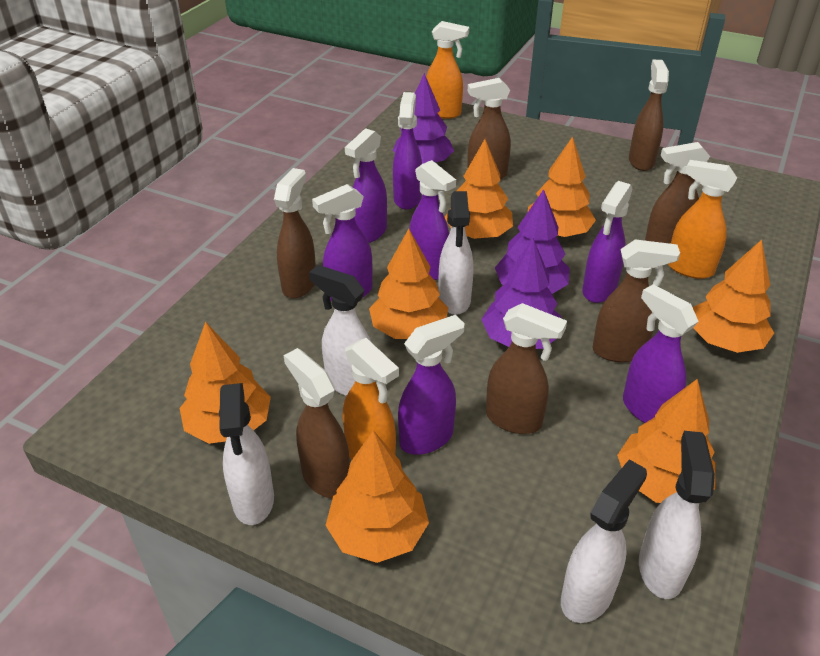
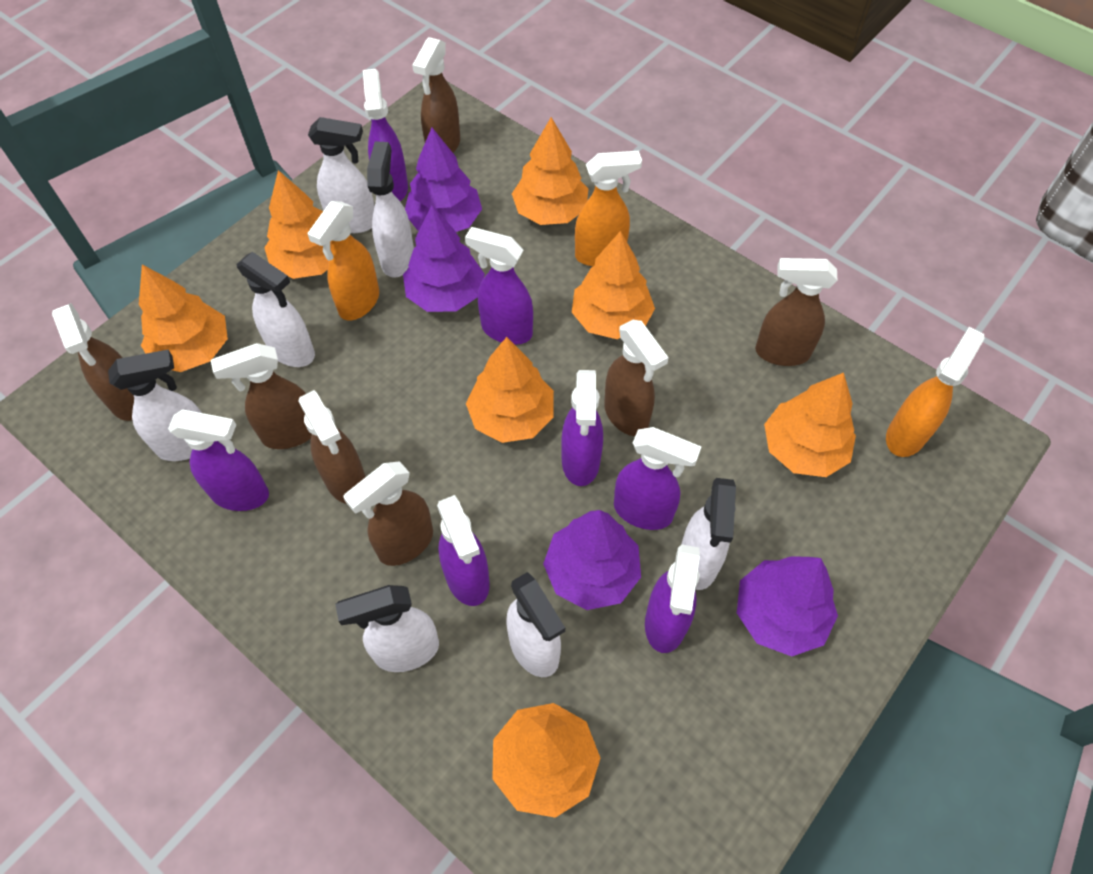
purple tree: [393,73,454,164] [481,238,561,349] [495,189,570,294] = 3 -> [403,205,485,312] [405,128,482,232] [543,510,641,610] [737,556,838,656] = 4
white spray bottle: [219,383,274,525] [309,265,372,396] [439,191,473,315] [561,459,647,623] [639,431,715,599] = 5 -> [108,350,202,461] [237,252,315,367] [308,117,375,233] [335,585,439,672] [367,141,414,278] [506,572,565,677] [681,478,736,590] = 7

